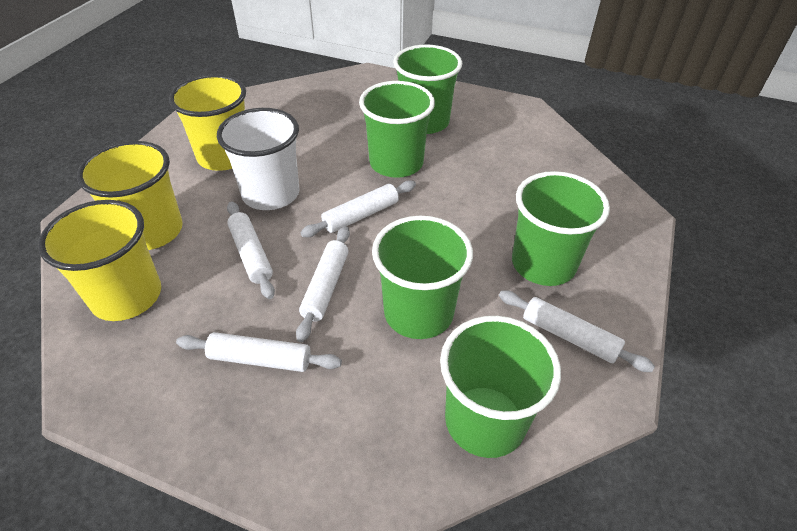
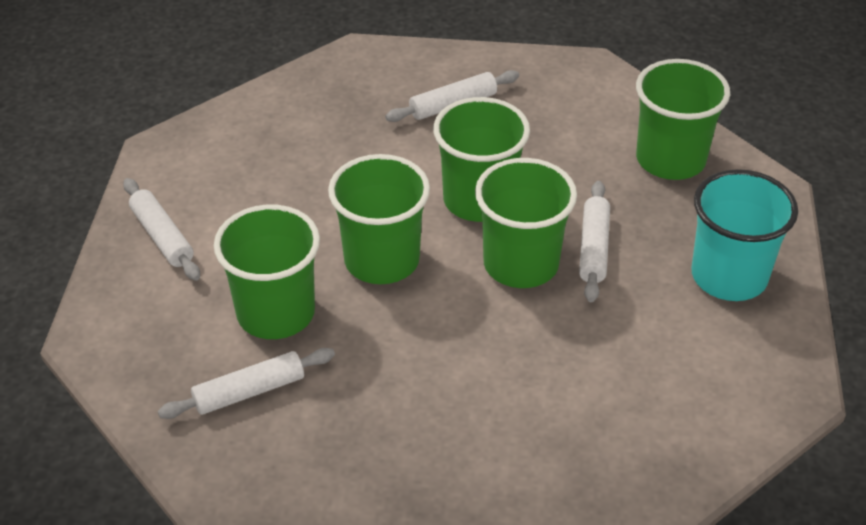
turquoise cup: none = 0 -> [691,169,798,301] = 1
white cup: [217,108,300,210] = 1 -> none = 0
white rolling pin: [176,332,342,372] [227,201,275,299] [296,226,350,342] [300,180,416,237] [499,290,655,372] = 5 -> [123,178,200,281] [158,348,335,419] [385,70,519,122] [579,181,610,302] = 4
yellow cup: [38,200,161,321] [77,141,183,250] [169,74,246,171] = 3 -> none = 0

